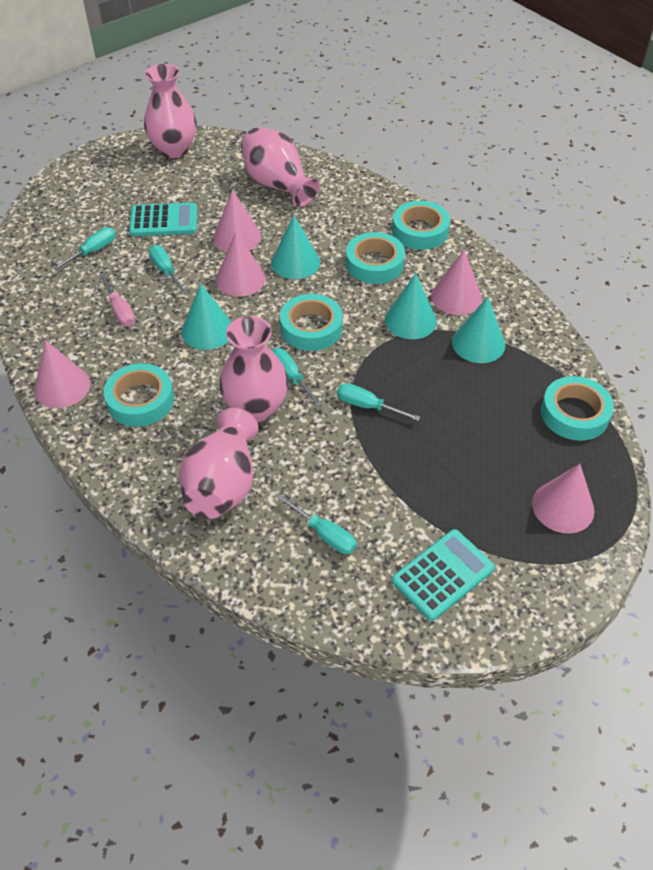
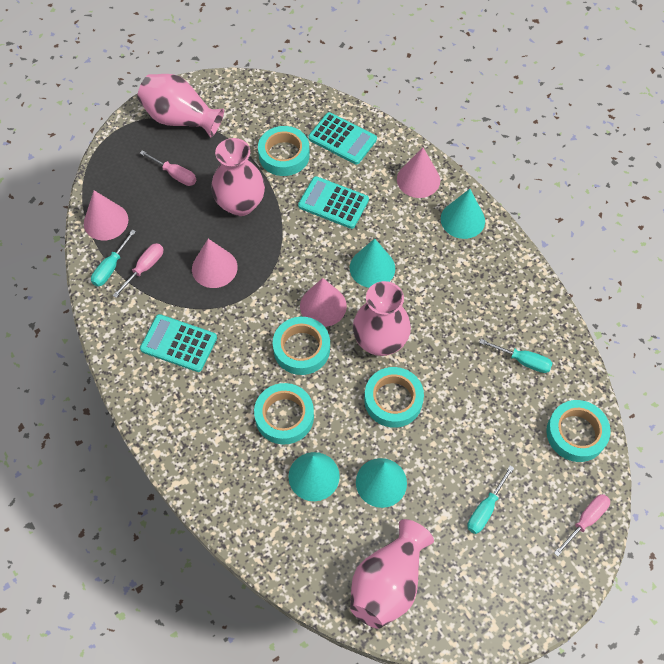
pink cone: [34,341,90,408] [213,190,261,252] [216,232,266,297] [431,250,482,315] [532,464,594,534] = 5 -> [84,191,128,240] [192,239,238,288] [300,278,347,327] [397,148,440,198] = 4
pink screwdriver: [99,274,135,326] = 1 -> [112,243,163,298] [140,150,197,186] [554,494,610,556] = 3
turquoise calculator: [129,203,197,236] [392,529,495,621] = 2 -> [140,314,217,372] [298,176,369,229] [308,112,377,165] = 3
turquoise screwdriver: [53,227,116,270] [149,245,187,295] [272,348,322,407] [277,494,357,554] [337,383,420,421] = 5 -> [91,229,136,287] [468,465,514,534] [479,339,553,373] = 3

